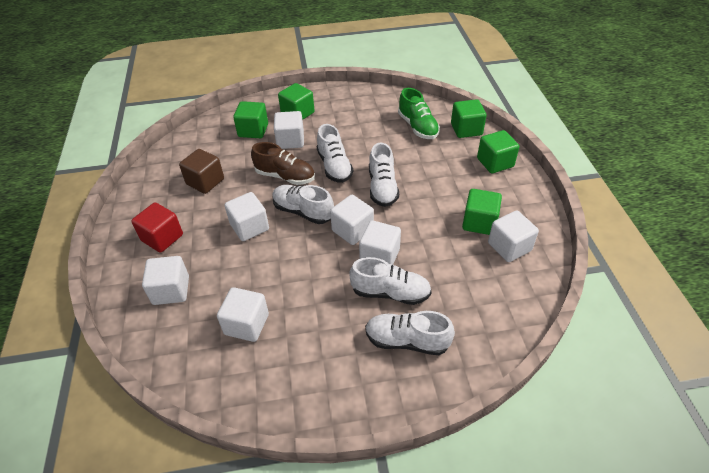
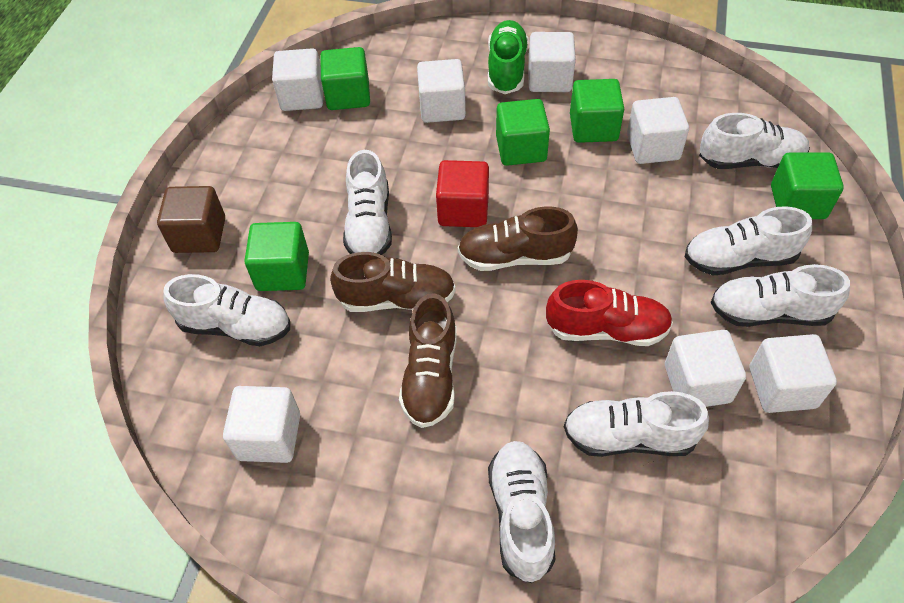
brown shoe: [251,142,315,185] = 1 -> [330,252,456,312] [399,293,457,428] [458,207,578,271] = 3
red shoe: none = 0 -> [546,280,673,346] = 1
white shoe: [272,185,334,224] [317,124,353,183] [349,257,432,305] [365,311,455,355] [369,143,399,207] = 5 -> [163,274,290,346] [343,150,392,255] [488,441,555,583] [564,391,709,457] [685,206,812,275] [699,113,810,169] [710,264,850,327] = 7

